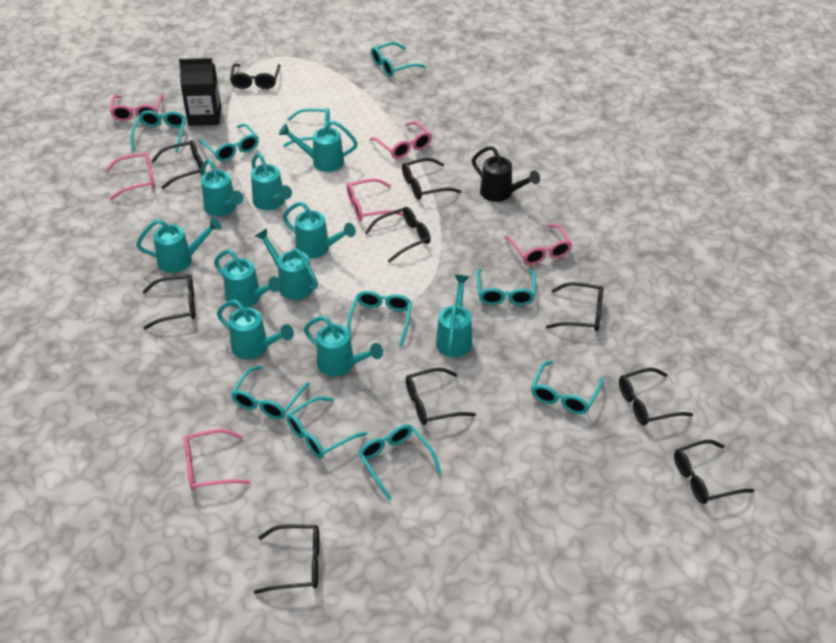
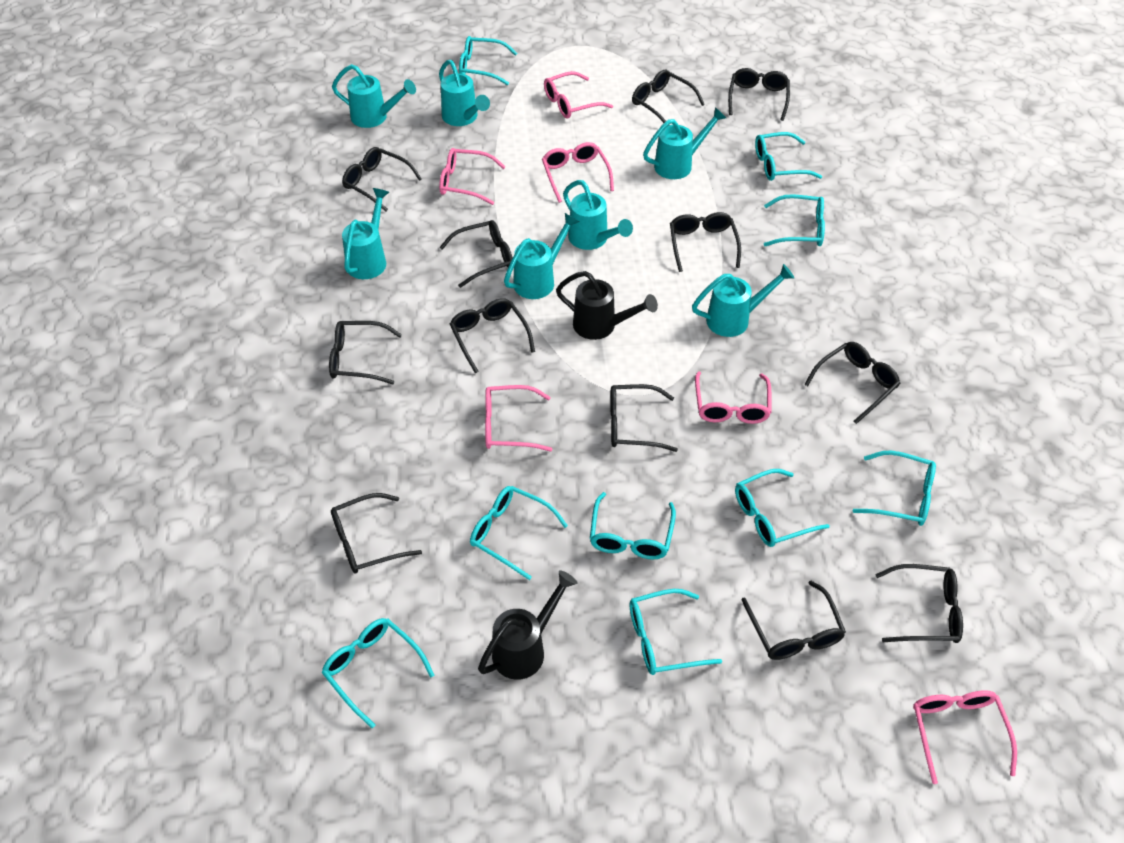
black carton: [179,58,221,126] = 1 -> none = 0
black glasses: [142,275,195,330] [151,140,203,189] [230,64,281,89] [254,524,319,594] [365,207,431,263] [402,158,461,200] [406,368,476,425] [546,282,603,331] [619,368,693,426] [674,440,754,504] = 10 -> [329,321,402,385] [331,493,422,573] [342,147,422,211] [440,220,513,288] [450,298,535,374] [610,384,678,452] [632,70,705,123] [670,212,741,272] [728,68,790,121] [742,581,846,660] [804,342,901,424] [875,564,963,643] = 12
black watering can: [472,146,540,202] = 1 -> [478,570,578,680] [556,271,658,340] = 2
turquoise glasses: [131,110,186,152] [198,123,259,161] [231,366,310,419] [283,108,330,147] [287,396,367,458] [347,291,412,347] [358,424,441,500] [371,42,426,77] [476,269,536,306] [531,361,603,414] = 10 -> [322,618,434,728] [459,36,517,85] [470,486,568,580] [590,492,676,559] [630,589,722,675] [735,469,829,547] [755,132,822,181] [764,194,825,246] [853,451,936,526] = 9
turquoise watering can: [136,217,222,273] [201,159,243,216] [214,249,282,308] [217,300,294,359] [251,153,292,210] [255,229,318,300] [279,121,358,172] [283,202,356,258] [304,316,383,376] [436,275,472,357] = 10 -> [332,64,416,128] [342,188,389,279] [439,60,490,126] [504,213,579,299] [563,180,633,250] [643,107,726,179] [692,264,794,337] = 7

